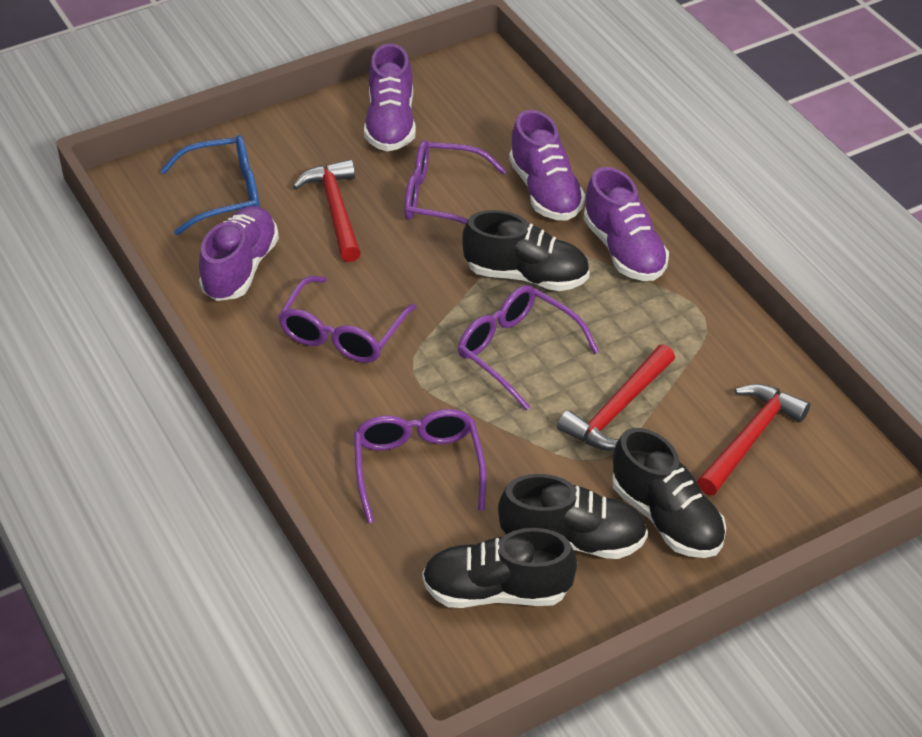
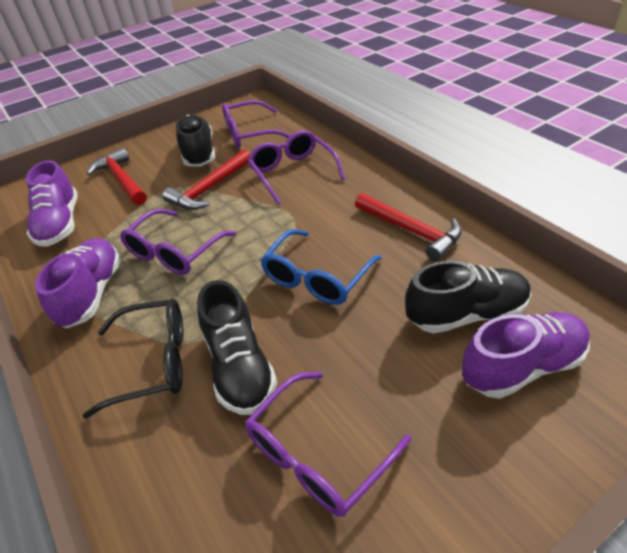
black glasses: none = 0 -> [83,298,183,419] = 1
black shoe: [422,528,577,608] [462,210,590,291] [498,474,648,559] [612,428,726,558] = 4 -> [176,115,215,167] [197,280,277,415] [405,261,531,334] = 3
purple shoe: [199,206,279,301] [364,43,416,151] [509,110,585,221] [583,167,669,281] = 4 -> [26,160,78,247] [35,238,121,328] [462,312,590,399] = 3

